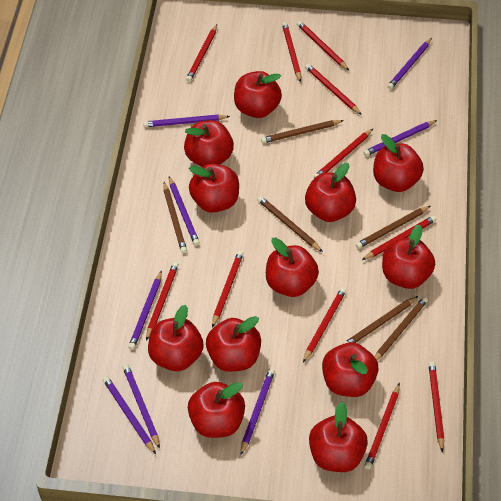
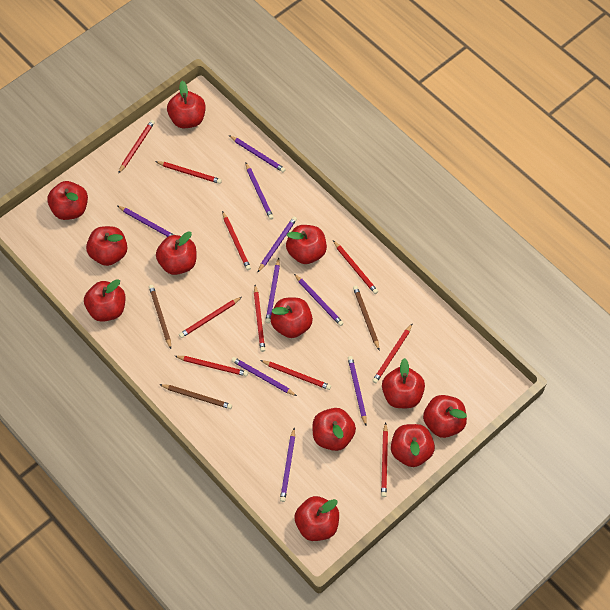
brown pencil: [163,182,187,253] [257,196,323,252] [261,120,344,143] [343,296,418,344] [355,206,430,249] [374,296,428,360] = 6 -> [149,285,171,349] [159,384,232,409] [353,286,379,350] = 3
purple pencil: [103,376,156,454] [123,364,160,449] [128,271,162,350] [143,115,230,127] [169,177,200,246] [240,368,275,455] [363,120,437,156] [387,38,432,90] = 8 -> [118,206,174,237] [229,135,286,172] [231,357,297,396] [245,162,274,220] [257,217,297,273] [265,258,280,324] [280,428,295,502] [294,274,344,326] [348,356,367,426] = 9
red pencil: [146,262,179,341] [186,24,217,82] [212,250,244,328] [282,22,301,82] [297,21,349,70] [303,287,346,363] [305,64,362,115] [314,129,373,178] [362,215,437,260] [364,383,400,470] [428,361,444,453] = 11 -> [118,120,155,174] [155,161,222,184] [175,356,248,376] [179,297,242,338] [222,211,251,270] [254,285,265,352] [260,360,331,390] [333,240,378,294] [372,324,412,383] [381,422,388,497] = 10

